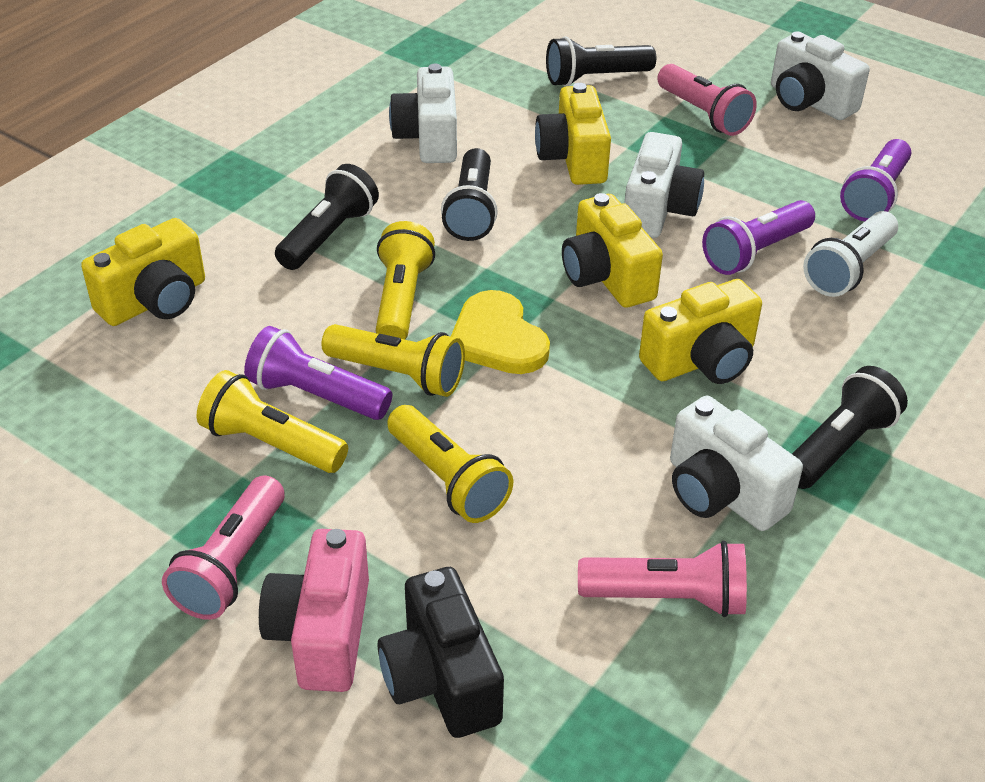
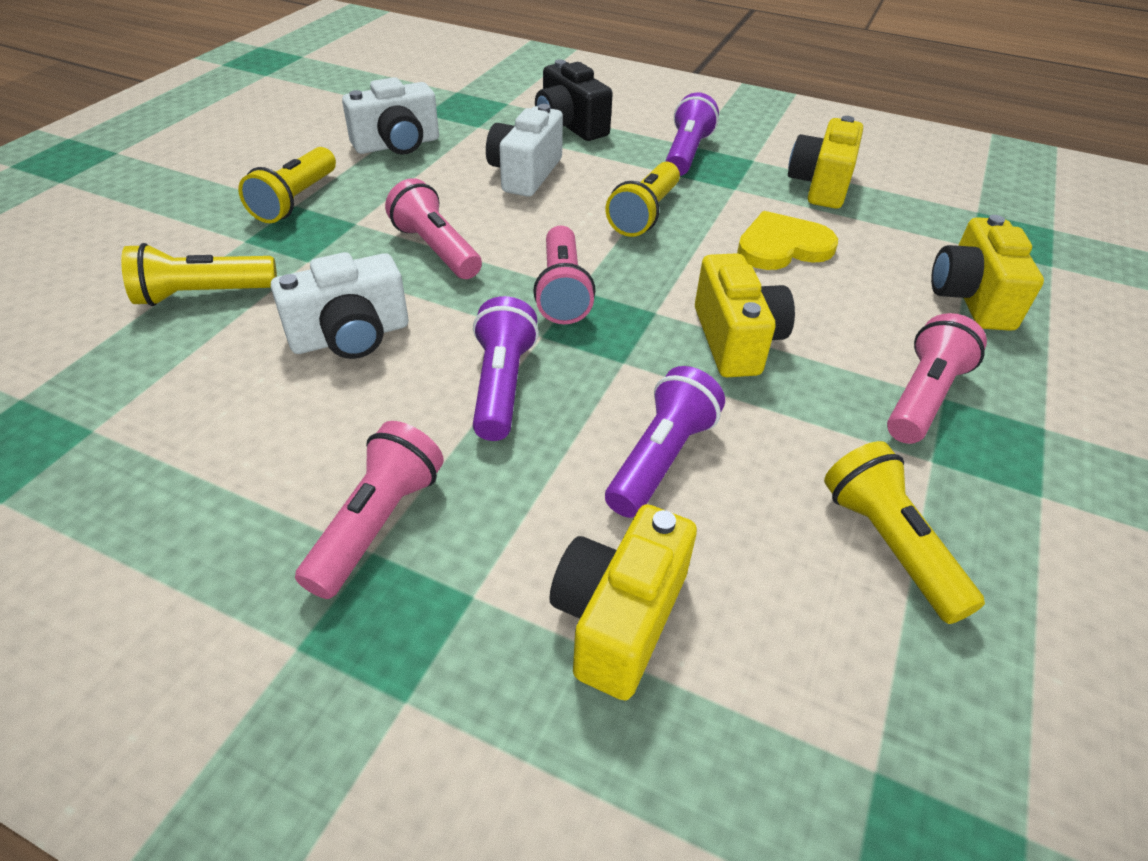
black flashlight: [275,164,379,270] [441,148,498,241] [546,36,656,87] [792,366,908,489] = 4 -> none = 0
pink camera: [259,529,369,692] = 1 -> none = 0
pink flashlight: [162,476,285,620] [578,541,747,617] [657,64,757,136] = 3 -> [295,421,444,599] [385,178,482,279] [533,226,595,324] [887,313,987,444] = 4
white camera: [389,64,457,163] [624,132,704,238] [670,396,803,531] [771,32,870,120] = 4 -> [271,252,408,359] [342,77,439,155] [486,104,563,197] = 3
white flashlight: [803,211,898,297] = 1 -> none = 0

